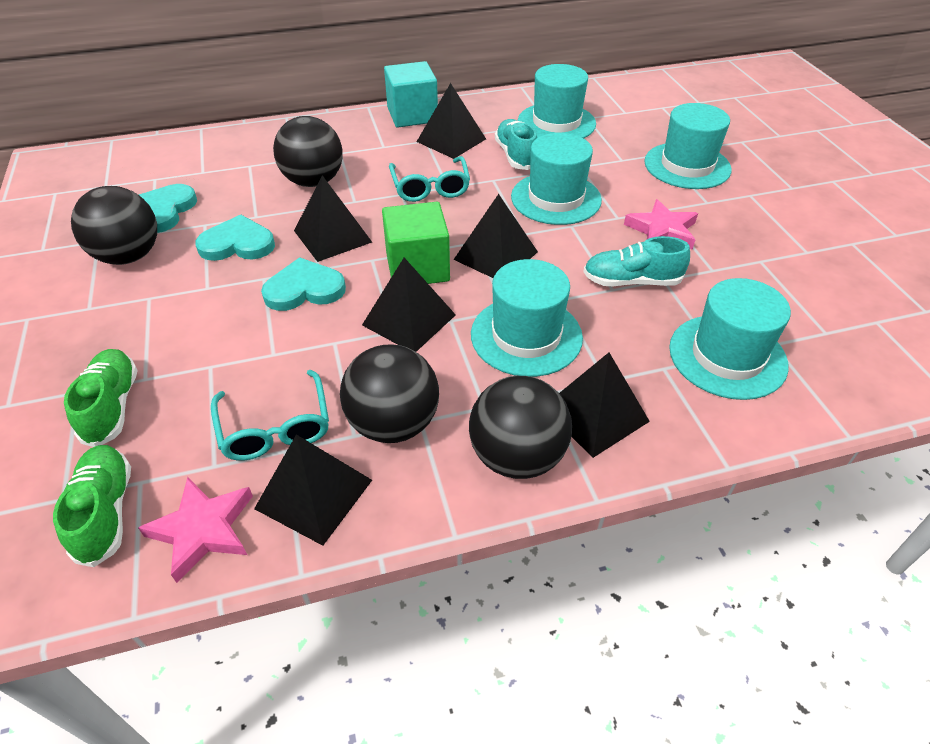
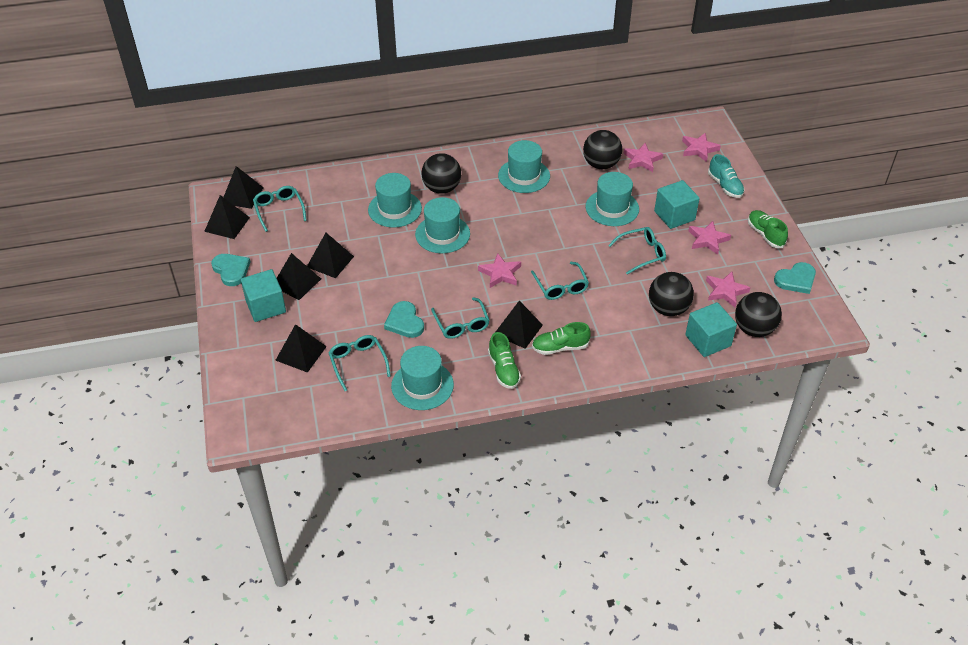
green cube: [382,202,450,284] = 1 -> none = 0
green shoe: [53,445,131,567] [64,349,138,447] = 2 -> [488,332,521,389] [532,322,591,355] [748,210,788,248] = 3
pink star: [138,477,253,583] [624,199,698,250] = 2 -> [478,253,521,288] [624,143,663,172] [682,133,721,162] [688,221,731,255] [706,272,751,307] = 5
turquoise cube: [384,61,438,128] = 1 -> [241,269,286,322] [654,180,700,229] [685,302,737,357] = 3
turquoise glasses: [211,370,329,461] [389,156,470,202] = 2 -> [253,186,307,232] [328,335,391,391] [431,297,490,339] [531,262,589,300] [608,227,666,275] = 5
turquoise shoe: [495,119,537,170] [583,236,690,286] = 2 -> [708,154,745,198] = 1

